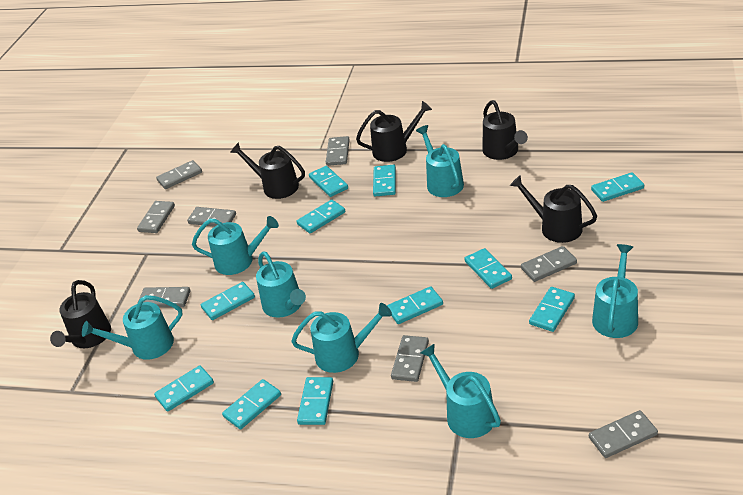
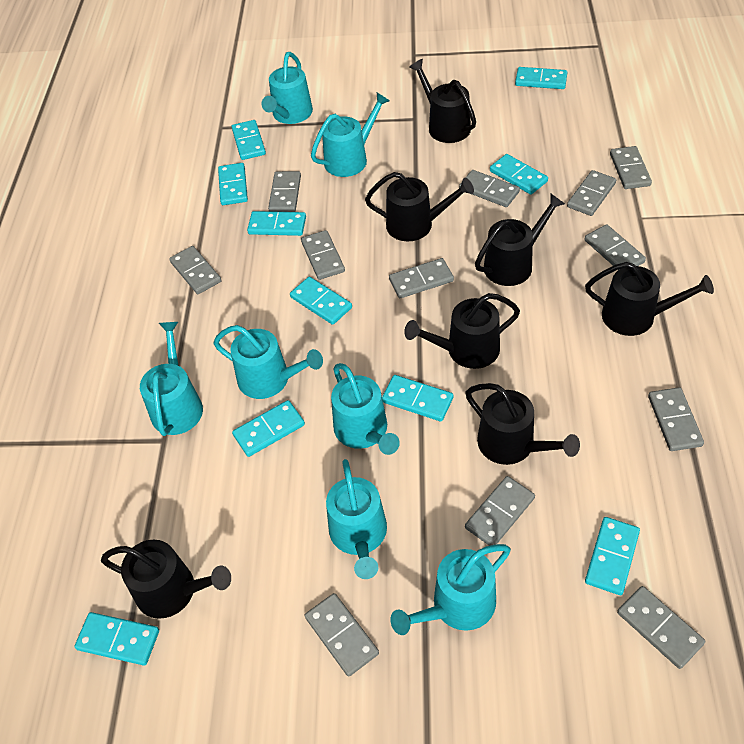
black watering can: [50,280,111,348] [230,142,305,199] [356,101,432,162] [483,100,528,160] [510,175,597,243] = 5 -> [101,540,231,619] [365,172,474,241] [404,293,520,369] [409,59,476,143] [465,383,580,465] [475,193,565,286] [585,262,714,336] = 7
grey domino: [137,201,175,233] [137,287,190,308] [156,160,202,189] [187,207,236,227] [326,136,350,166] [391,335,429,382] [521,246,577,282] [589,410,658,458] = 8 -> [169,246,221,294] [268,171,301,212] [301,230,345,280] [305,593,379,677] [389,258,454,298] [459,170,520,207] [465,476,535,546] [567,170,616,216] [585,224,646,270] [610,146,652,189] [617,586,705,669] [648,387,704,451] = 12
turquoise domino: [154,365,214,412] [201,282,255,320] [222,379,281,429] [297,200,345,233] [297,377,333,425] [309,166,348,197] [373,165,396,196] [387,286,443,324] [464,248,512,289] [529,287,575,332] [591,172,644,202] = 11 -> [74,612,159,665] [218,163,248,205] [232,120,266,160] [232,400,305,457] [247,211,306,236] [290,277,352,325] [382,375,453,422] [490,154,548,195] [515,67,567,89] [585,517,640,595] = 10

